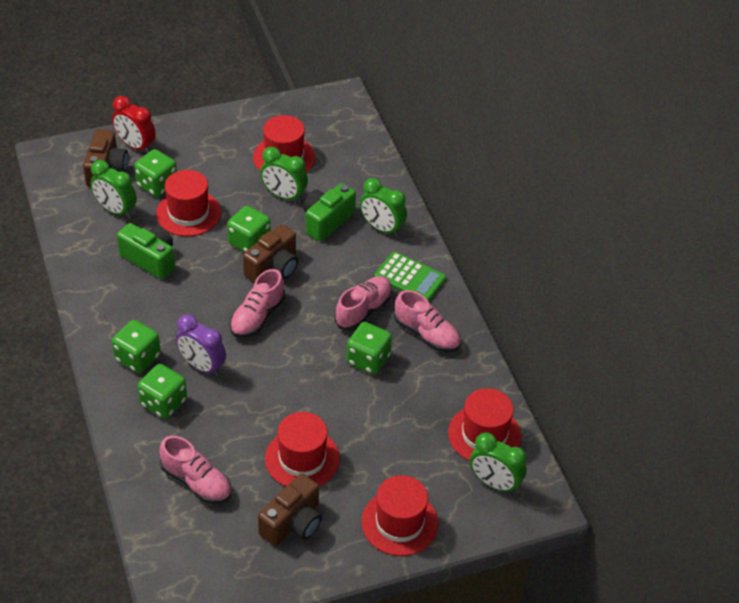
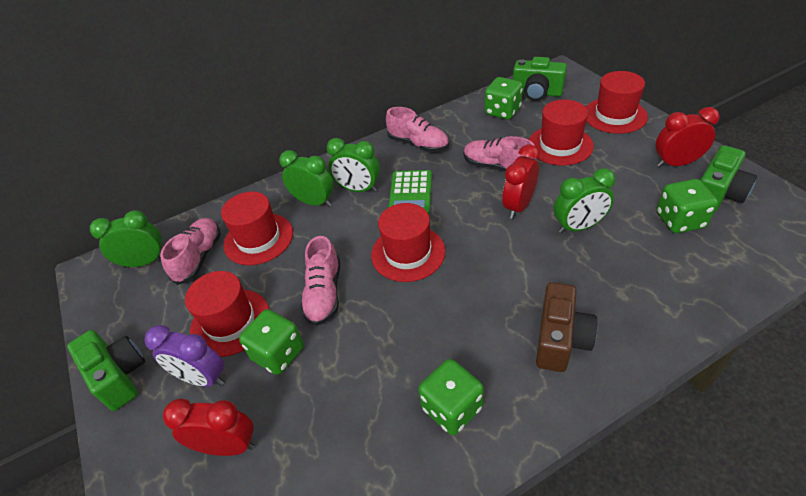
brown camera: [83,129,128,187] [243,224,298,283] [258,474,322,546] = 3 -> [536,282,597,372] = 1
green camera: [117,223,175,280] [303,183,356,241] = 2 -> [67,330,145,411] [513,57,567,101] [701,145,757,212] = 3
green dice: [112,320,161,373] [134,149,177,197] [137,364,187,419] [227,206,271,252] [347,322,392,374] = 5 -> [239,309,304,375] [418,359,484,435] [485,77,523,120] [657,179,718,233] = 4
red clock: [112,96,156,153] = 1 -> [163,399,255,456] [502,144,540,219] [656,107,720,167] = 3

